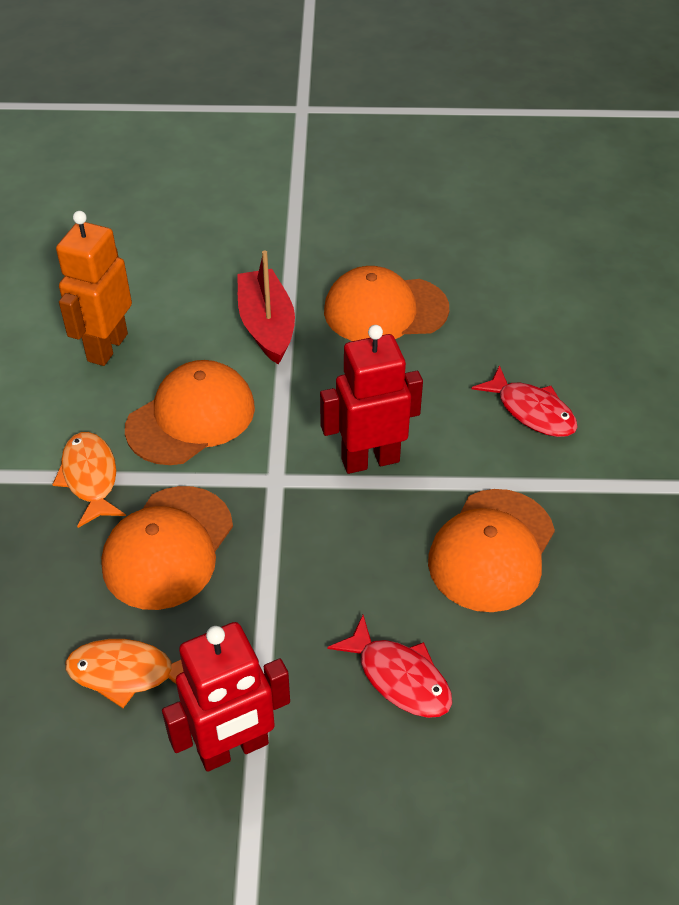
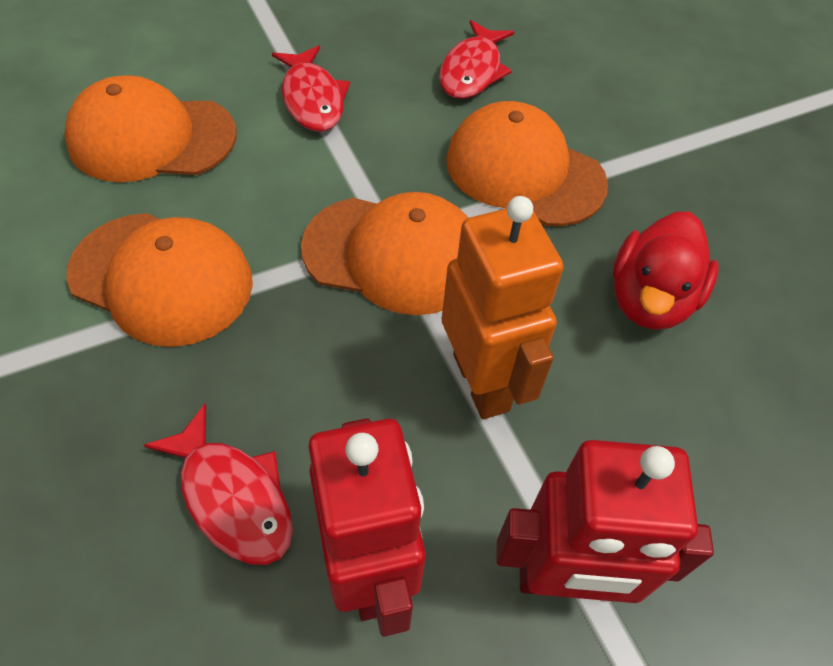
orange fish: [52,432,126,528] [65,639,184,708] = 2 -> none = 0
red boat: [237,250,295,365] = 1 -> none = 0
red duck: none = 0 -> [613,212,719,330] = 1
red fish: [327,615,452,718] [472,365,578,437] = 2 -> [143,404,293,565] [272,45,350,131] [439,20,514,99] = 3

